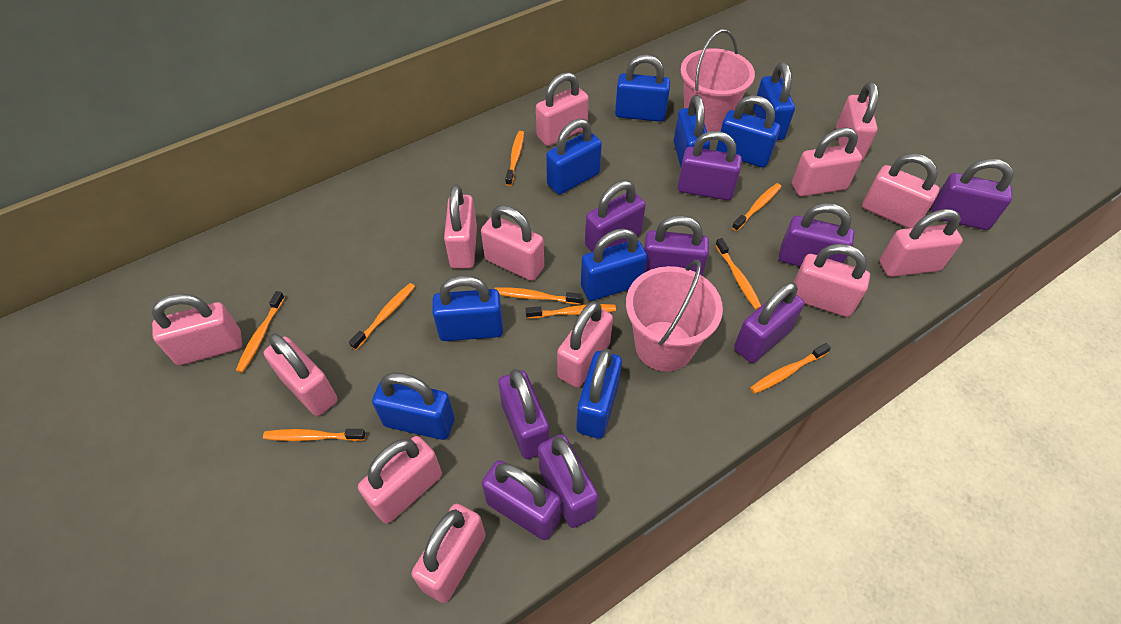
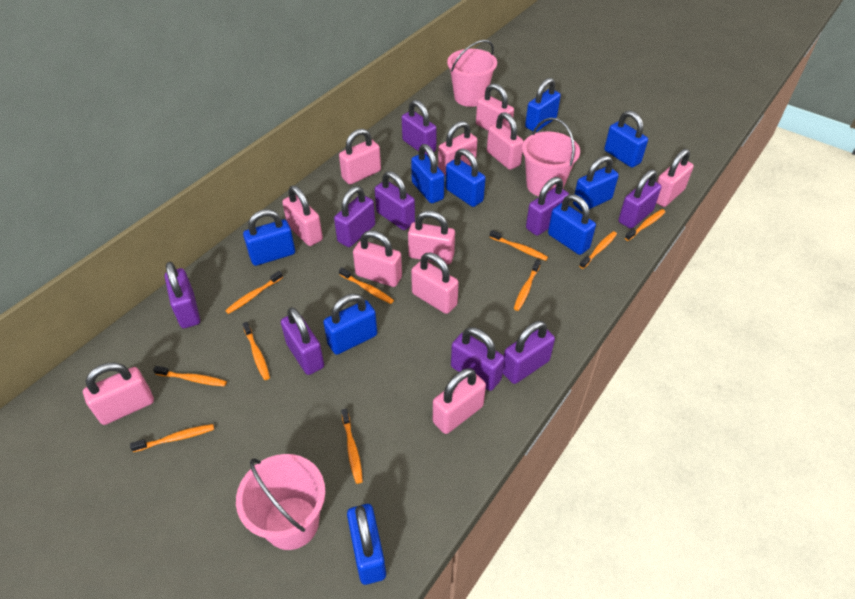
orange toothbrush: [236,291,285,373] [263,429,366,441] [349,283,415,350] [494,287,582,305] [505,131,524,186] [526,304,616,319] [715,238,761,310] [732,183,782,231] [750,343,831,394] = 9 -> [130,424,214,452] [153,366,227,386] [225,271,283,314] [242,322,270,380] [339,268,394,304] [341,409,363,484] [490,230,548,261] [514,260,541,311] [579,231,617,269] [625,209,665,241] = 10
pink bucket: [626,260,723,372] [680,29,755,132] = 2 -> [236,454,325,550] [447,40,497,107] [522,118,580,196] = 3
pink padlock: [152,294,242,365] [264,333,338,416] [358,436,442,524] [411,504,486,603] [444,185,477,269] [481,205,544,281] [536,72,589,146] [557,301,613,388] [792,128,862,197] [794,244,870,317] [836,82,878,160] [862,153,940,228] [880,209,963,277] = 13 -> [83,362,154,425] [282,186,323,246] [339,129,381,185] [353,230,402,287] [408,211,455,264] [411,253,459,314] [433,368,486,434] [438,121,477,176] [476,83,514,130] [487,112,524,170] [656,149,694,207] = 11

